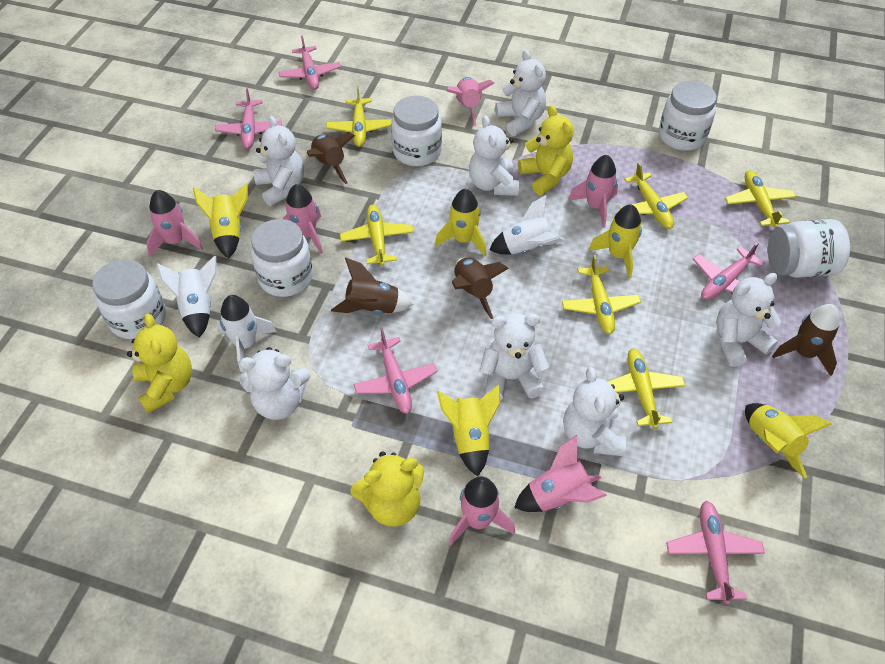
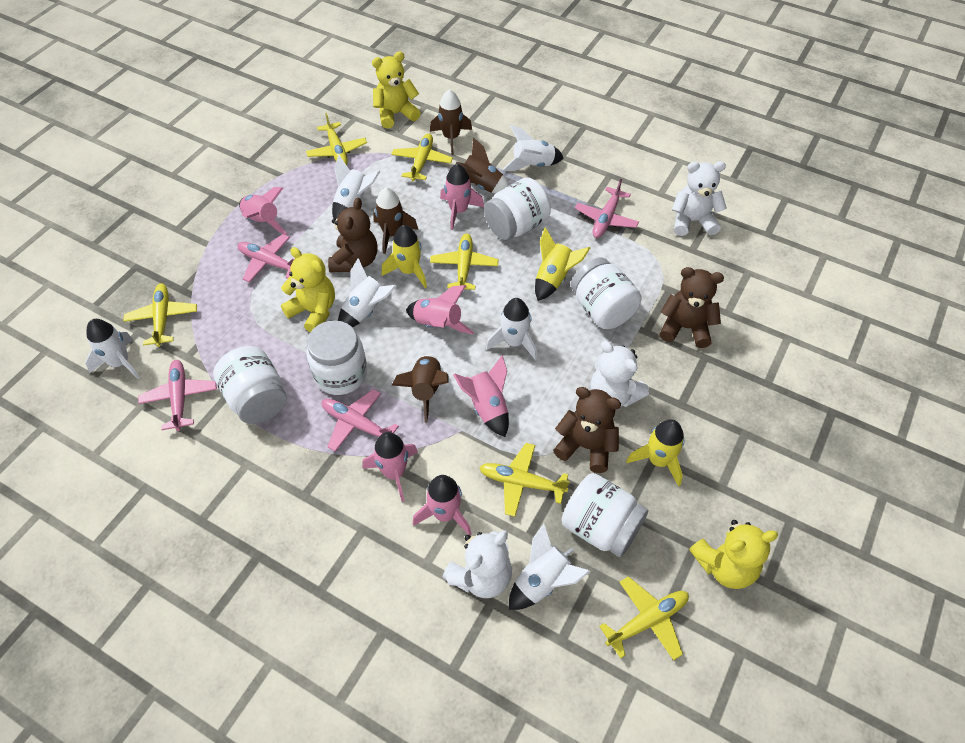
brown teddy bear: none = 0 -> [328,198,377,272] [553,387,621,473] [659,267,724,348] = 3
pink plane: [215,88,282,149] [278,35,341,90] [354,328,437,414] [666,501,765,605] [693,242,765,300] = 5 -> [138,360,217,431] [237,234,294,283] [322,389,399,452] [575,179,639,238] = 4
white rocket: [157,256,217,338] [217,295,277,372] [489,195,565,254] = 3 -> [85,319,140,379] [332,155,380,219] [338,258,397,327] [486,298,537,360] [502,125,564,171] [509,524,591,610] = 6
white teddy bear: [239,347,311,420] [253,116,304,206] [469,115,519,196] [480,313,549,400] [495,50,546,136] [563,367,626,456] [716,273,781,367] = 7 -> [442,531,512,598] [590,341,649,407] [672,161,727,236] = 3
yellow rocket: [193,183,248,259] [435,189,487,256] [437,385,500,477] [588,204,642,278] [745,403,832,478] = 5 -> [382,225,427,288] [535,227,590,301] [626,419,685,486] = 3

